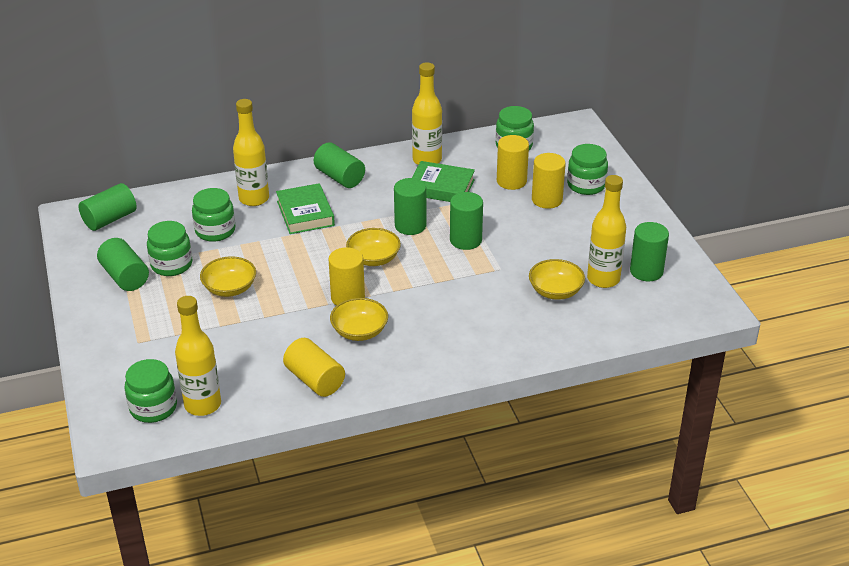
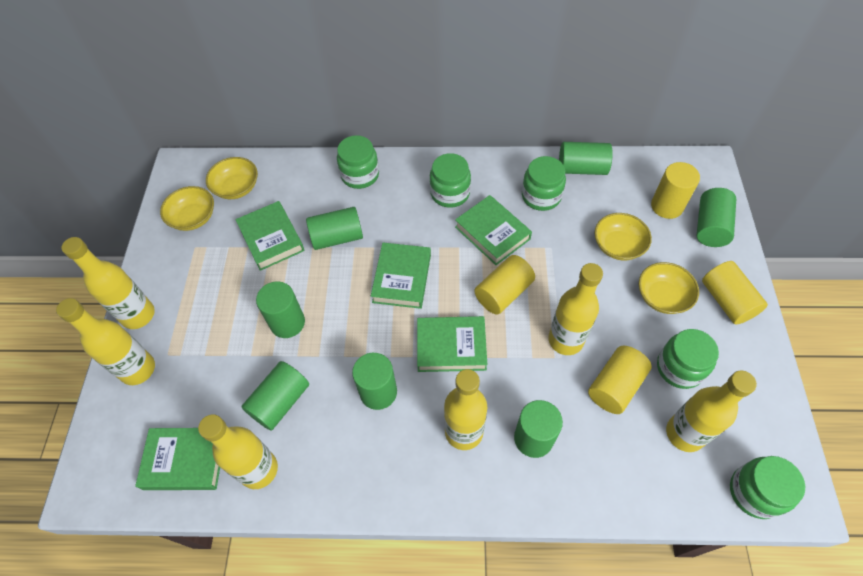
green book: [276,183,335,234] [412,161,475,202] = 2 -> [135,428,220,490] [235,201,304,271] [371,243,431,309] [417,316,487,372] [455,195,532,265] = 5
green cylinder: [78,183,137,231] [97,238,149,291] [314,143,365,188] [394,178,426,235] [450,192,483,250] [630,222,669,282] = 6 -> [241,361,309,431] [256,281,305,338] [306,207,363,250] [352,353,397,410] [514,400,563,458] [559,142,613,175] [697,188,736,247] = 7
yellow bottle: [175,296,221,416] [233,99,269,206] [412,62,442,165] [587,175,626,288] = 4 -> [56,298,155,385] [61,237,155,329] [198,414,278,489] [444,369,487,450] [548,263,603,355] [666,370,757,452] = 6

